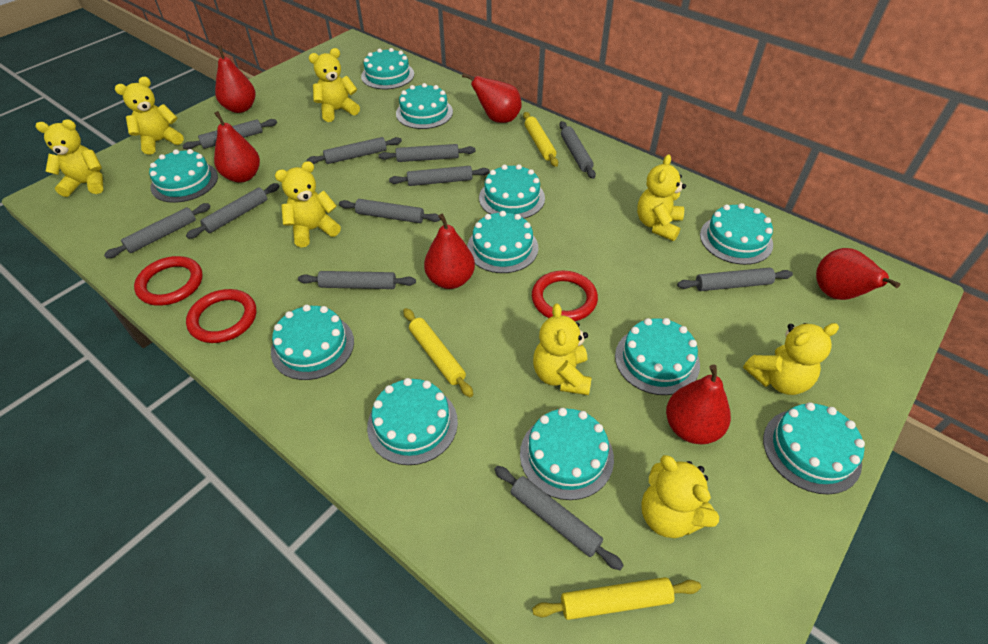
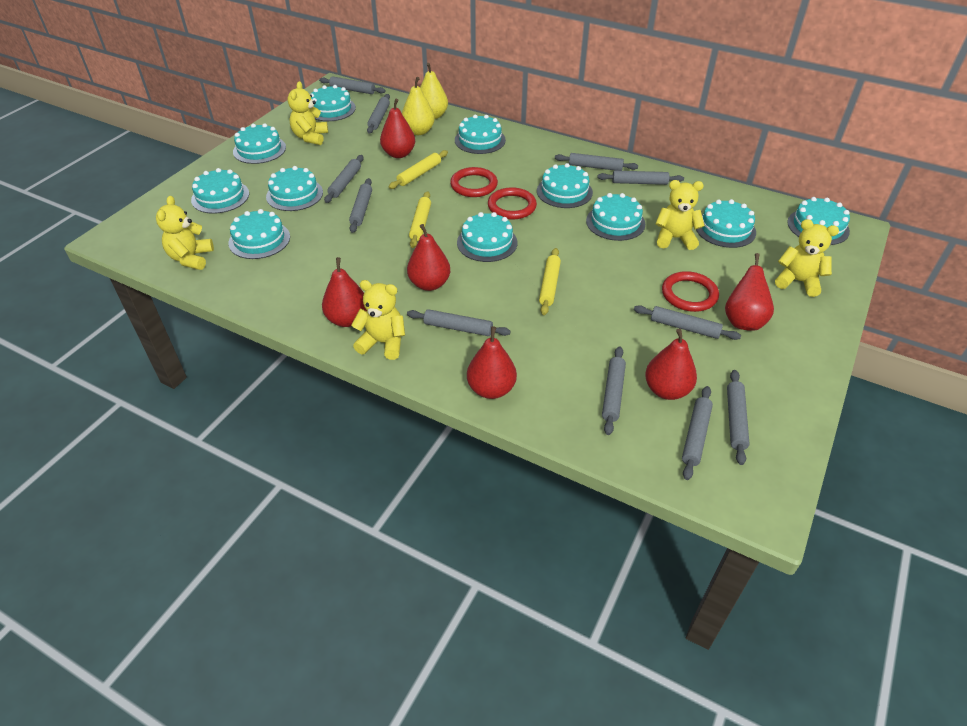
yellow pear: none = 0 -> [402,77,435,135] [420,63,448,119] = 2
yellow teddy bear: [35,120,103,197] [115,77,184,155] [275,161,341,248] [309,48,360,122] [533,304,592,395] [637,154,686,241] [641,455,719,538] [743,323,839,395] = 8 -> [156,196,214,270] [288,81,328,145] [351,280,405,360] [656,180,705,250] [775,219,839,297] = 5

